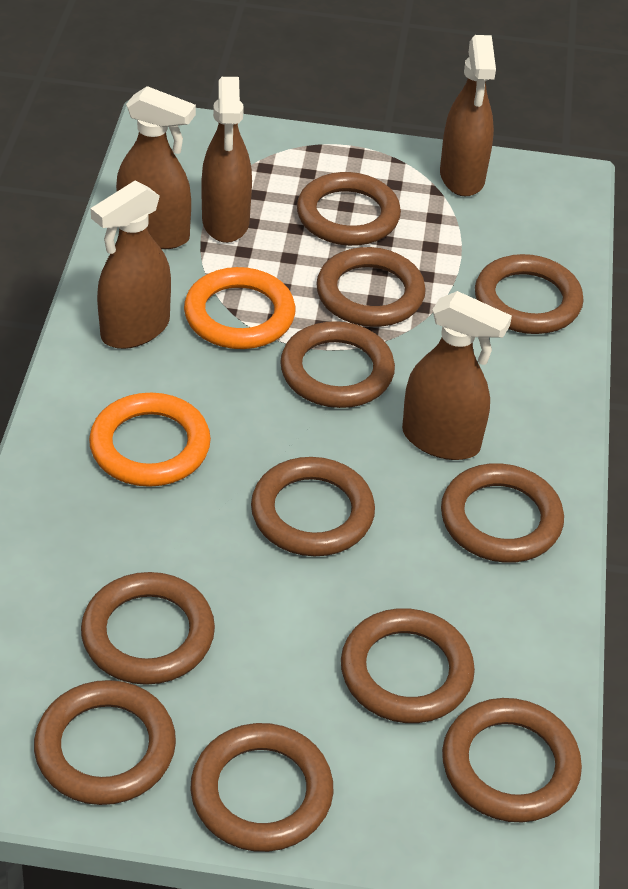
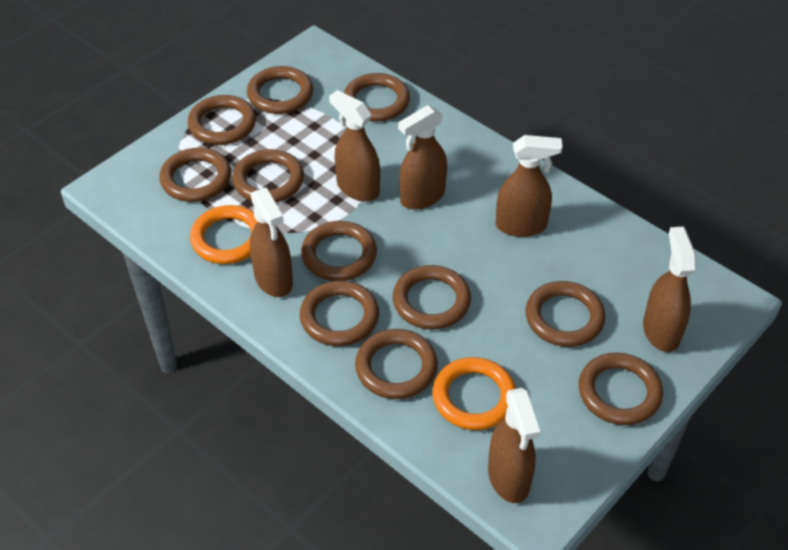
brown spray bottle: [91,181,171,349] [116,86,196,249] [201,77,252,243] [402,291,512,460] [440,35,496,196] = 5 -> [250,187,293,297] [329,90,380,202] [398,105,447,210] [488,388,540,503] [496,135,563,237] [643,227,697,352] = 6

